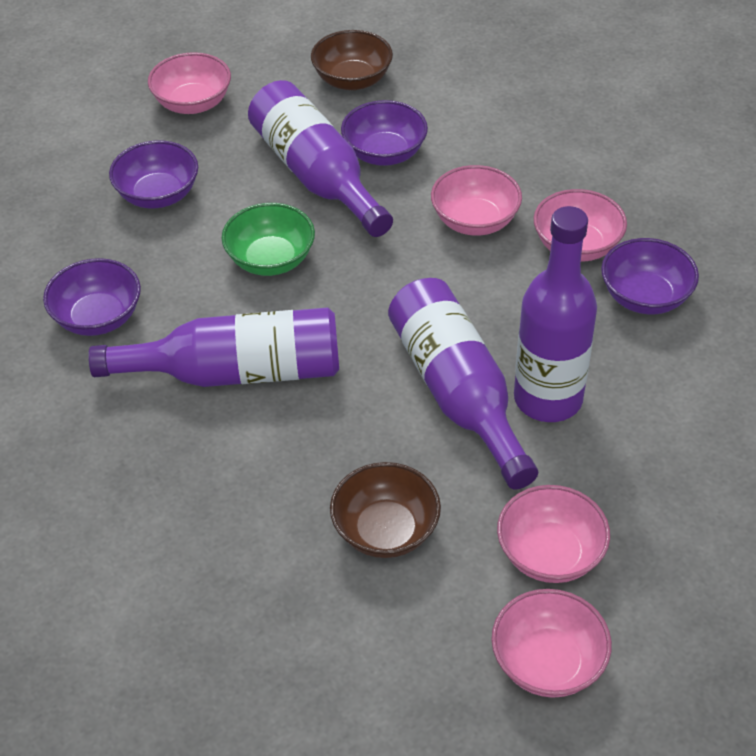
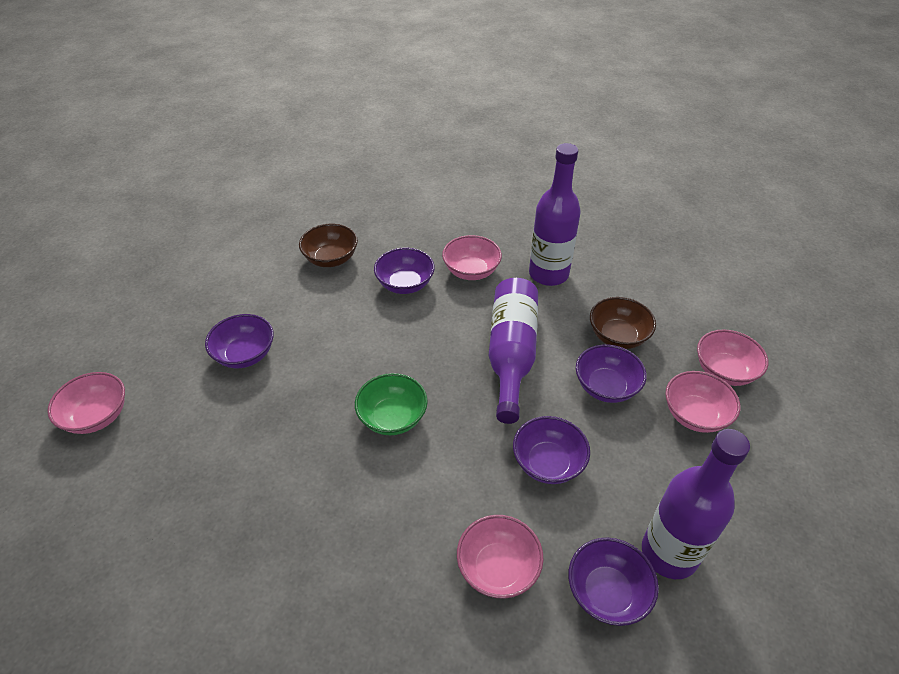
purple bottle: [88,308,339,387] [248,80,393,237] [388,278,538,489] [514,206,597,422] = 4 -> [489,278,538,424] [529,143,580,286] [642,429,750,579] = 3
purple bowl: [43,258,141,336] [109,140,198,208] [341,100,428,166] [601,238,699,314] = 4 -> [205,314,274,368] [374,248,435,294] [513,416,590,484] [568,537,659,626] [576,345,647,403] = 5

